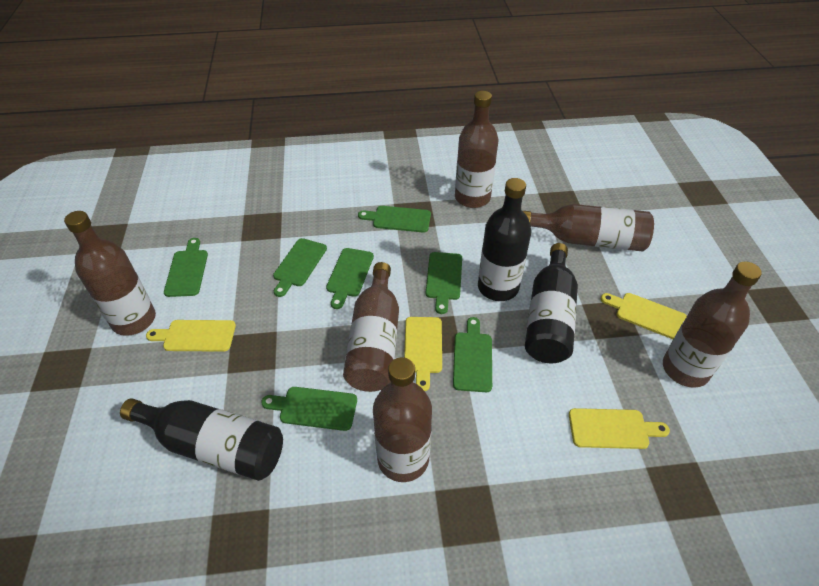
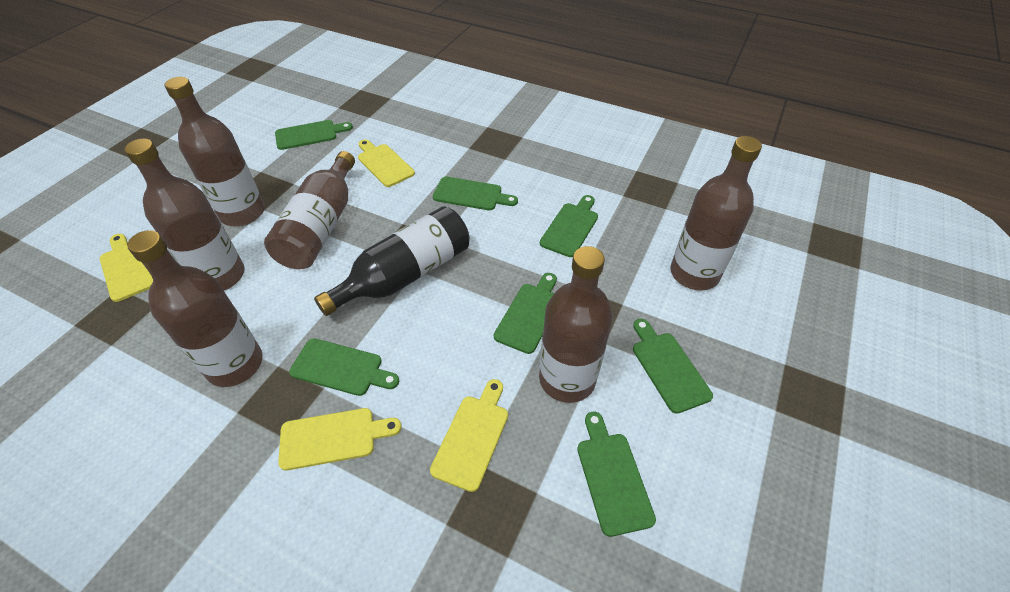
black bottle: [120,398,283,481] [478,178,532,301] [525,243,578,364] = 3 -> [314,206,470,316] = 1

